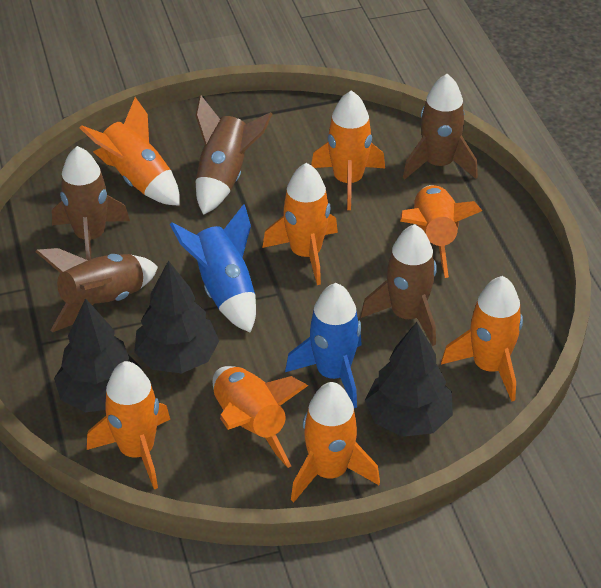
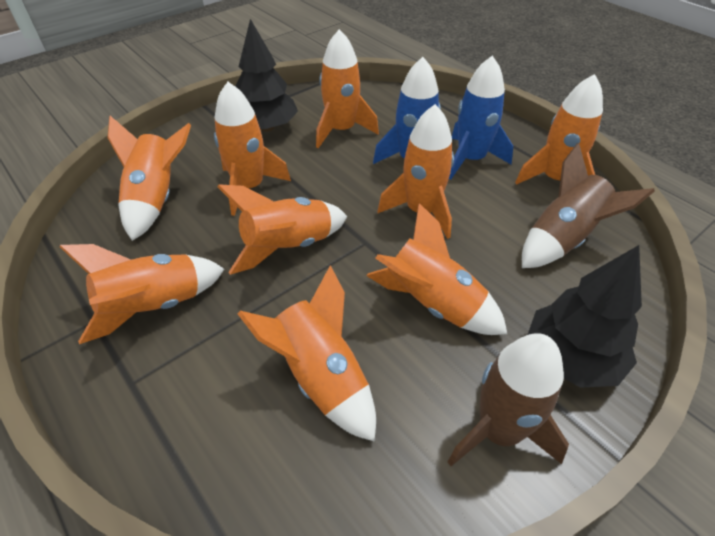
black tree: [54,298,141,412] [134,260,219,373] [365,322,453,437] = 3 -> [235,19,298,132] [528,245,642,388] = 2
brown rocket: [35,248,158,332] [52,146,130,260] [196,95,272,215] [361,224,437,346] [403,74,478,180] = 5 -> [448,333,569,466] [522,143,655,268] = 2
orange rocket: [79,97,180,206] [87,361,170,489] [213,366,308,468] [262,163,338,285] [291,382,380,502] [311,90,385,210] [400,185,482,278] [441,276,523,401] = 8 -> [60,244,224,344] [107,116,191,241] [214,82,291,216] [217,184,347,275] [237,265,376,442] [316,29,379,148] [366,203,507,335] [378,104,454,239] [515,74,603,185] = 9

